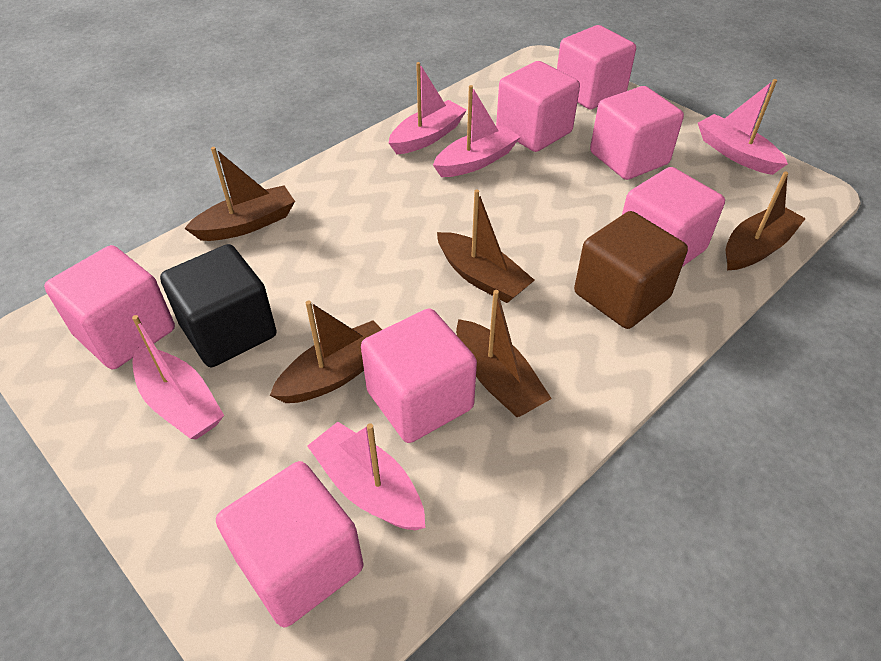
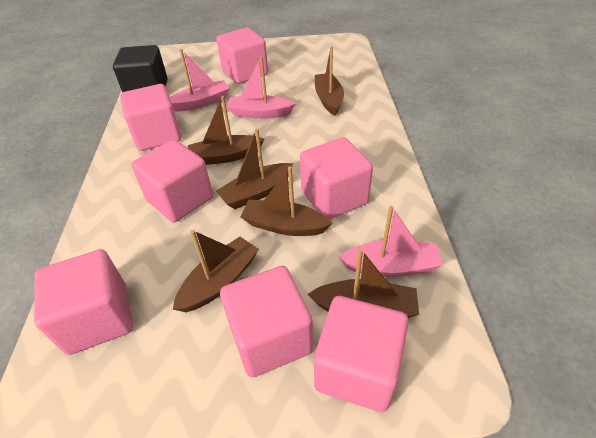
brown boat: [184,147,295,241] [270,300,382,403] [437,190,535,303] [456,290,552,417] [726,171,806,270] = 5 -> [173,230,259,312] [188,96,264,165] [216,128,293,209] [240,166,333,236] [308,249,419,318] [315,46,344,116] = 6
brown cube: [574,211,688,329] = 1 -> none = 0
pink boat: [132,315,224,440] [307,422,425,530] [389,62,467,154] [433,85,520,177] [698,79,788,175] = 5 -> [170,49,230,111] [226,57,296,119] [338,206,443,277] = 3

